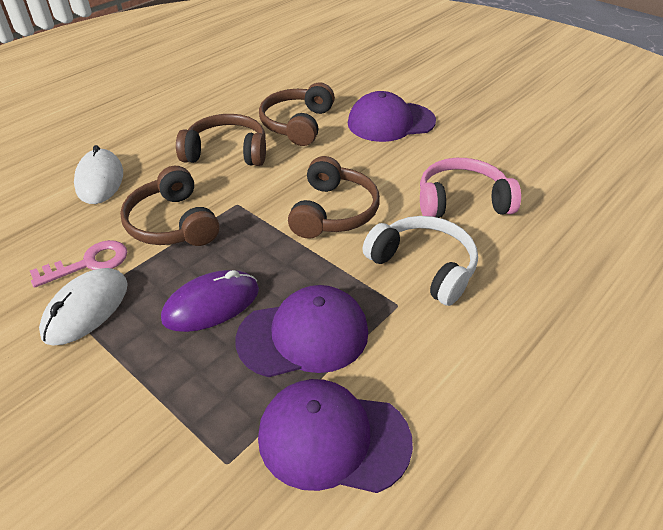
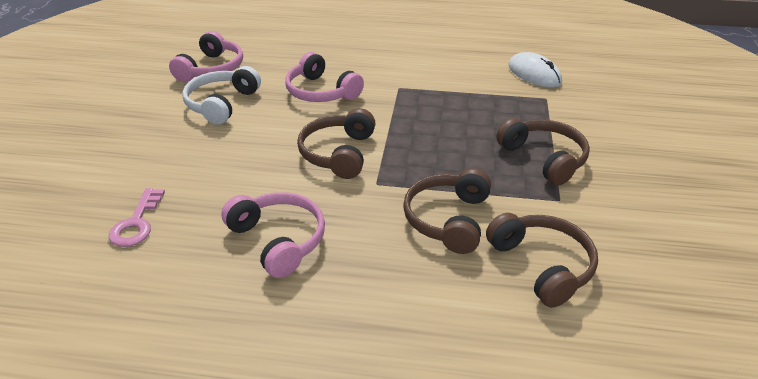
pink headphones: [420,158,521,218] = 1 -> [169,31,243,82] [221,192,325,278] [285,52,364,102] = 3
purple cap: [236,285,368,377] [258,379,413,493] [348,91,436,142] = 3 -> none = 0
purple mouse: [161,270,259,332] = 1 -> none = 0
white mouse: [39,268,128,345] [74,145,123,204] = 2 -> [508,52,562,87] = 1

